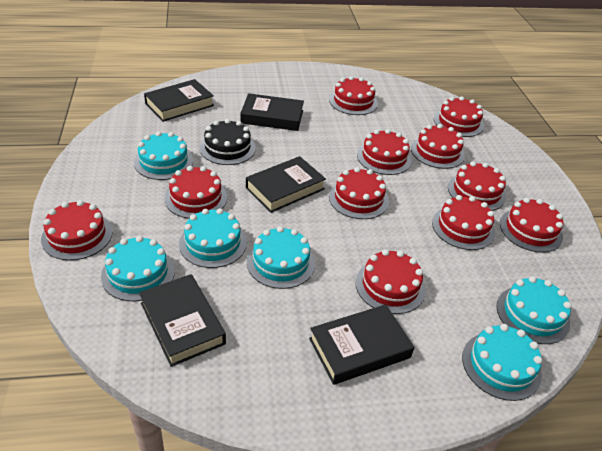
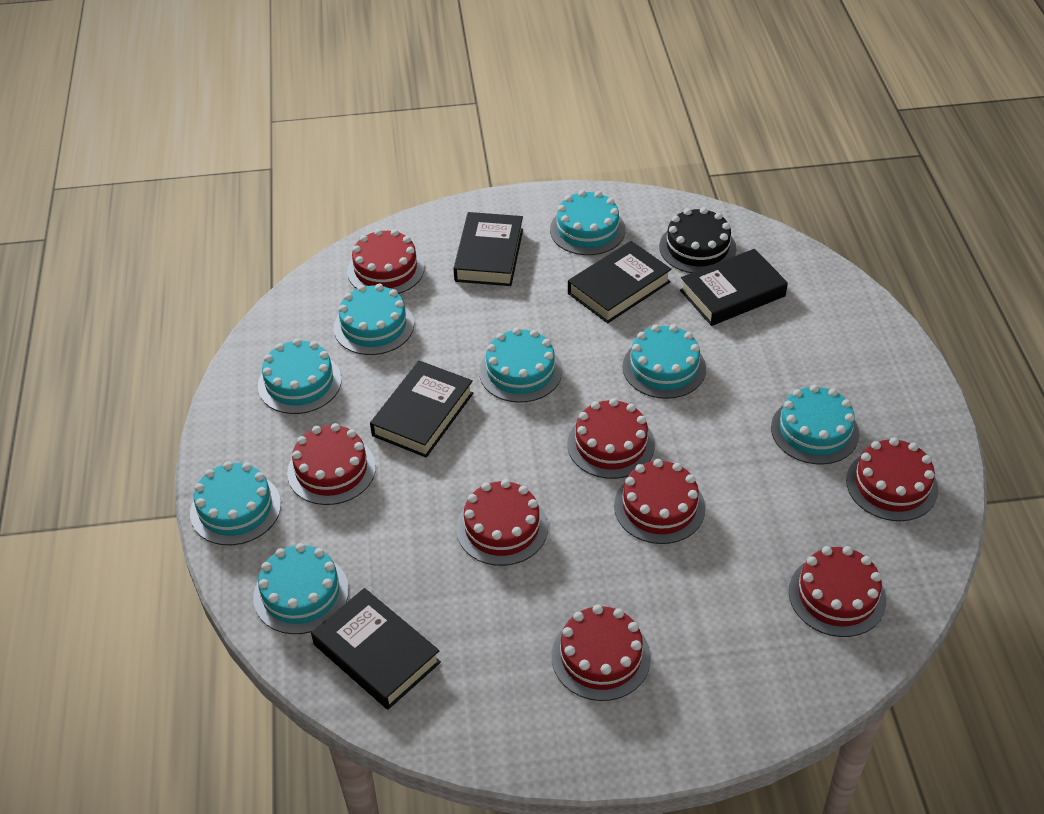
red cake: [41,200,113,260] [165,166,227,219] [329,76,378,115] [329,167,389,219] [356,249,426,314] [357,129,412,175] [411,124,465,169] [432,195,495,250] [434,96,484,137] [448,161,506,211] [500,198,564,253] = 11 -> [287,423,376,505] [347,229,425,294] [456,479,548,566] [552,604,651,701] [567,398,655,479] [614,459,705,544] [789,546,886,637] [846,437,938,521] = 8
turquoise cake: [101,236,175,301] [134,131,193,180] [179,208,247,268] [247,226,315,289] [462,324,542,401] [496,276,572,344] = 6 -> [190,461,281,545] [253,543,349,634] [258,338,342,414] [334,284,414,355] [479,327,562,403] [550,190,625,255] [623,324,706,399] [771,385,859,465] = 8

